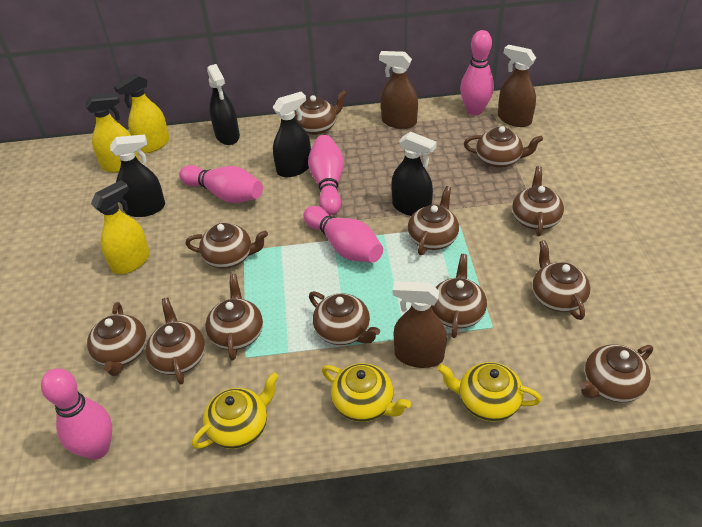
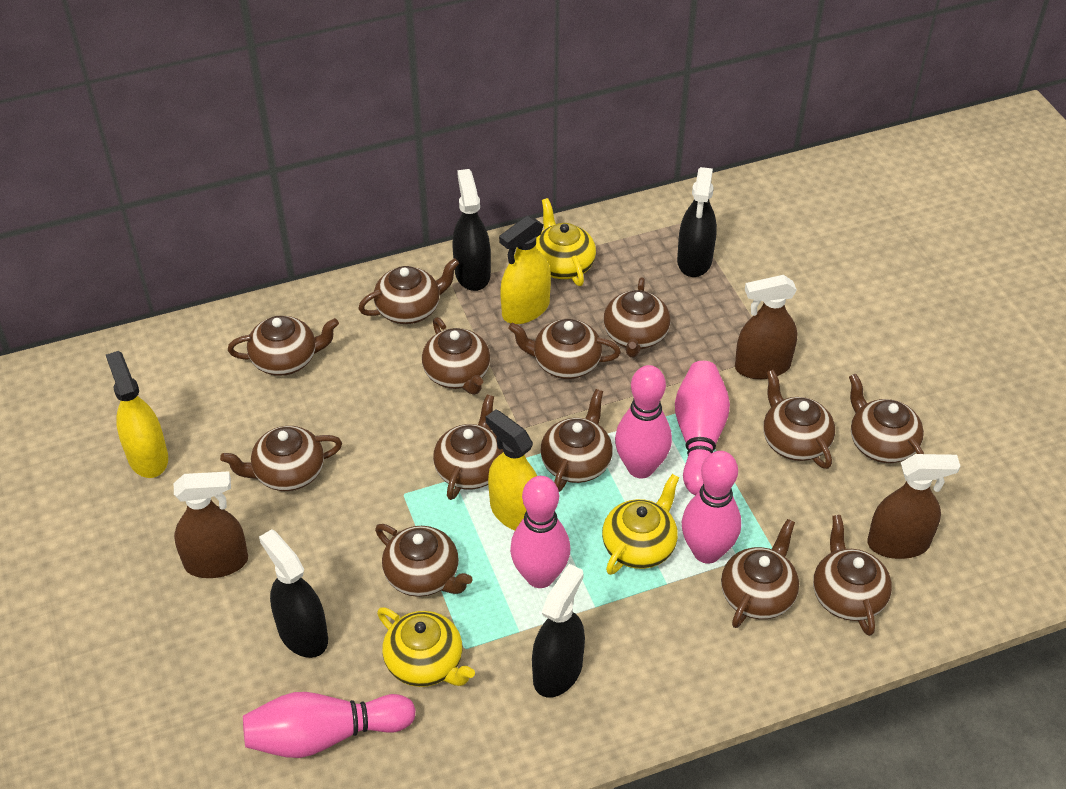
brown teapot: [87,302,147,376] [146,297,205,384] [186,223,268,269] [205,274,263,360] [295,90,347,135] [309,291,380,345] [408,186,459,255] [431,254,487,338] [464,126,543,168] [512,166,564,236] [532,240,591,320] [579,344,653,403] = 12 -> [220,426,342,491] [228,316,339,376] [358,258,459,324] [375,524,473,597] [422,317,490,395] [433,395,503,500] [508,319,621,379] [540,389,613,492] [603,277,670,357] [721,519,799,628] [763,369,835,469] [813,515,892,636] [849,374,924,463] = 13

